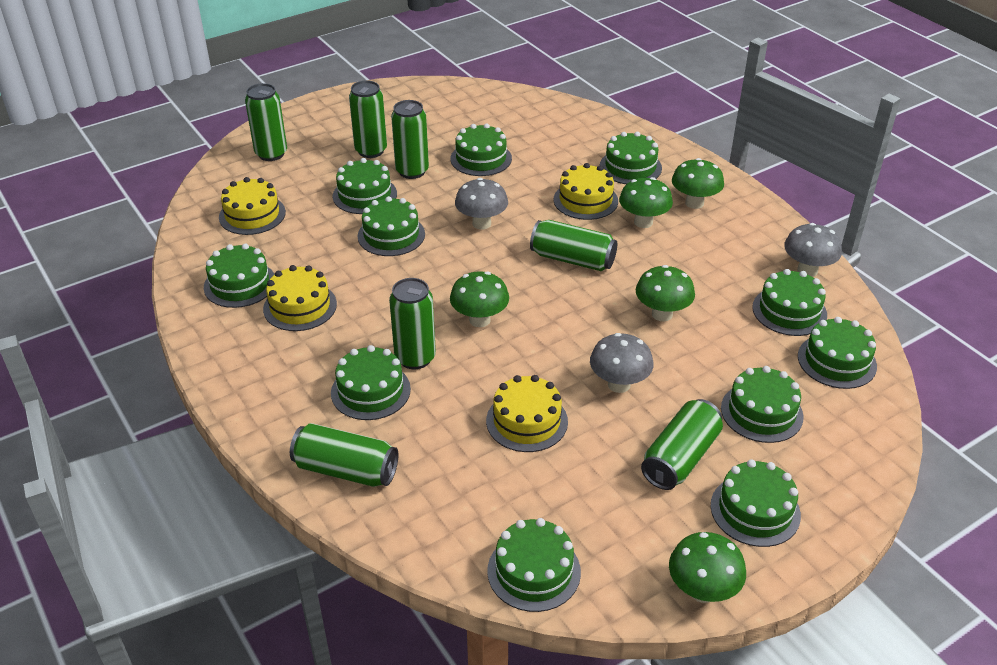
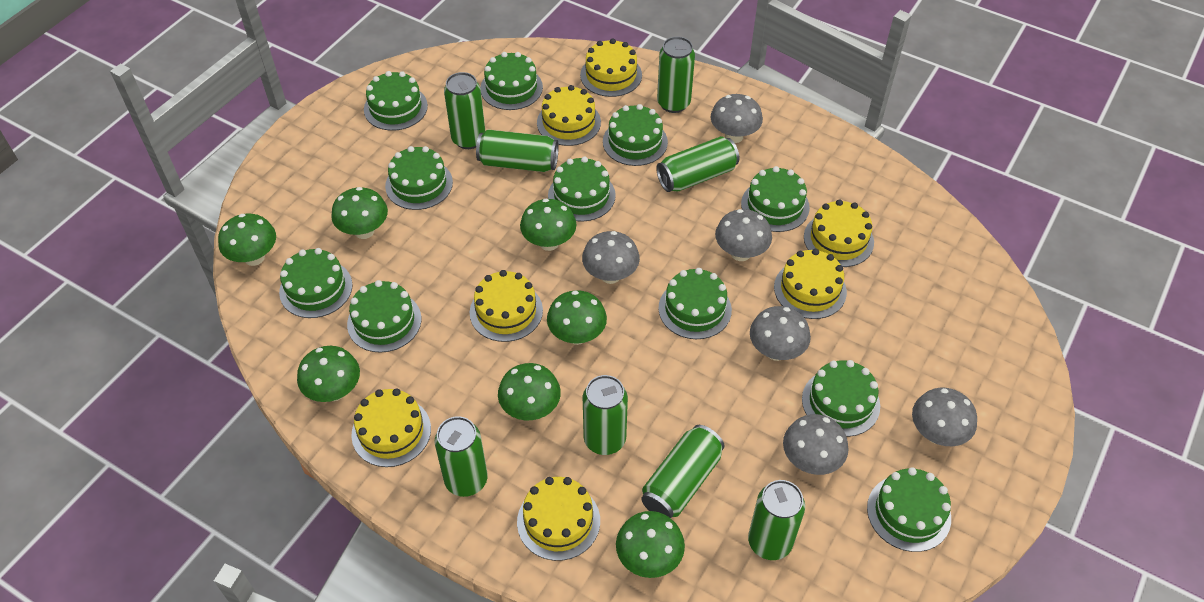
green can: [245,83,287,161] [290,423,398,487] [349,80,387,158] [389,278,436,369] [391,100,429,179] [530,220,617,271] [641,399,723,490] = 7 -> [435,416,488,497] [444,72,485,149] [476,130,559,172] [583,375,628,455] [641,425,724,518] [656,136,739,192] [657,36,695,113] [748,480,805,560] = 8
green mushroom: [450,271,509,327] [619,177,673,228] [636,265,695,321] [669,532,746,603] [672,158,724,209] = 5 -> [218,214,276,266] [297,346,360,402] [331,187,388,239] [498,363,561,420] [520,199,576,251] [547,290,607,345] [616,511,685,578] = 7
grey mushroom: [455,178,508,230] [590,333,654,393] [784,223,842,277] = 3 -> [582,231,640,284] [710,94,763,143] [715,209,772,261] [750,306,811,361] [783,414,849,475] [912,388,977,446] = 6
yellow cake: [219,177,286,235] [263,265,337,331] [486,375,568,452] [554,163,618,220] = 4 -> [351,388,431,467] [470,270,543,342] [517,477,600,561] [537,85,601,146] [580,39,642,97] [774,249,847,319] [804,199,874,267] = 7

